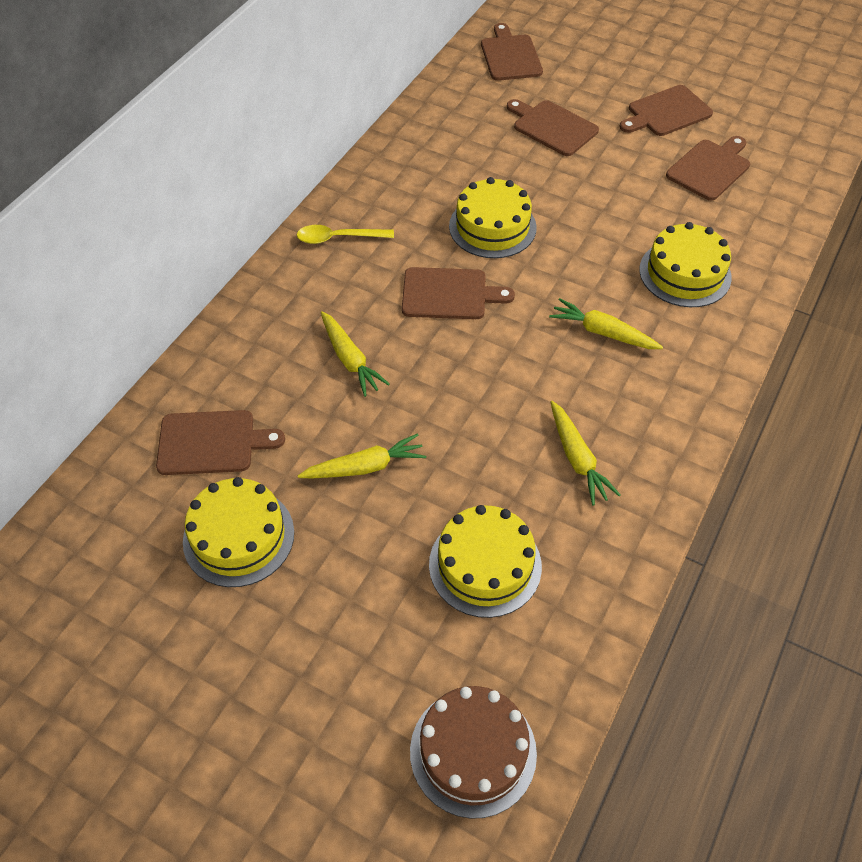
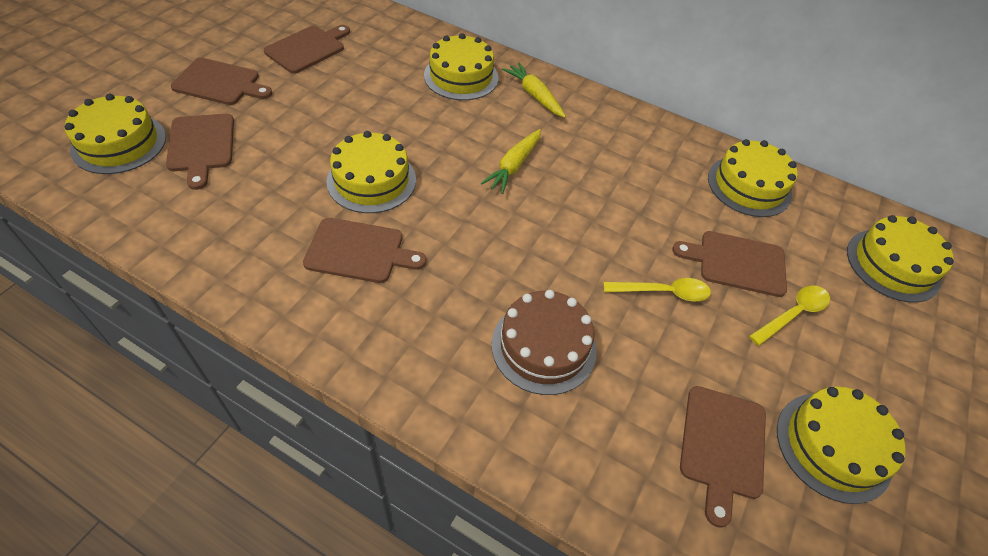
yellow cake: [183,477,294,587] [429,505,542,618] [449,177,537,258] [639,222,732,307] = 4 -> [65,94,166,174] [326,131,416,213] [424,33,499,100] [708,139,797,217] [777,387,905,504] [847,215,954,303] = 6
yellow carrot: [298,433,426,478] [321,311,390,397] [549,298,663,349] [551,401,621,506] = 4 -> [481,129,541,194] [502,63,566,118] = 2
yellow spoon: [297,225,394,244] = 1 -> [603,278,711,301] [749,285,830,346] = 2

